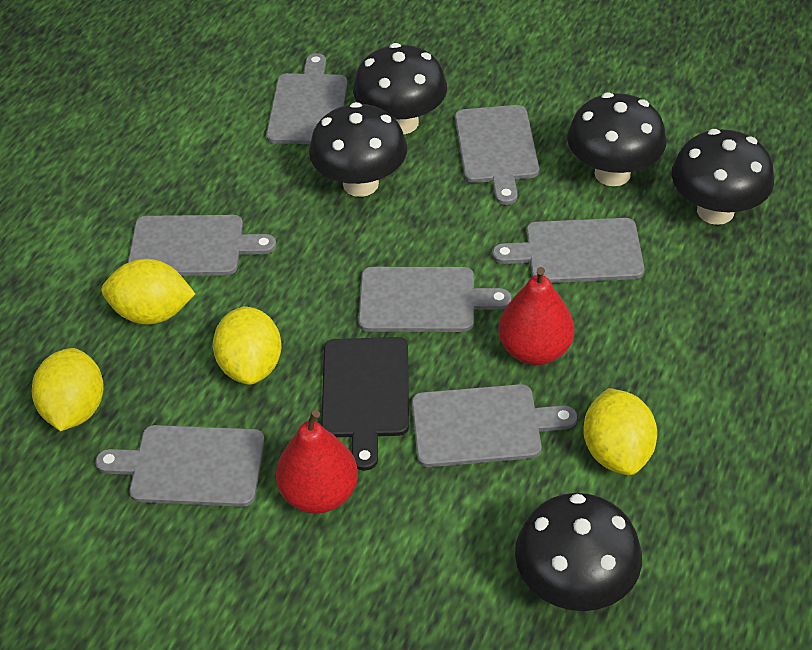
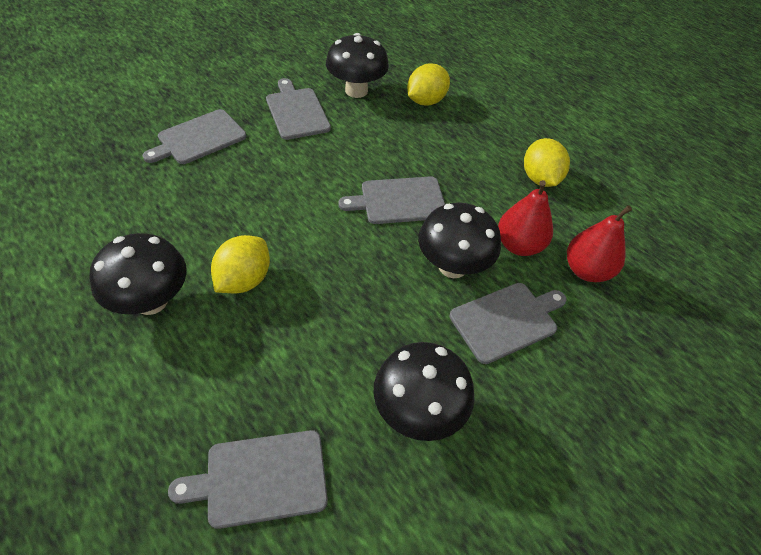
black cutting board: [321,337,409,471] = 1 -> none = 0
black mushroom: [309,102,407,197] [353,43,447,134] [515,493,642,611] [567,93,666,186] [672,129,774,225] = 5 -> [89,233,187,315] [326,33,389,98] [373,342,475,441] [418,203,501,278] = 4
grey cutting board: [95,425,265,507] [128,215,276,276] [266,53,347,144] [358,267,512,332] [412,384,577,467] [455,105,539,205] [492,218,644,283] = 7 -> [142,109,246,164] [168,430,328,529] [266,78,331,140] [339,177,445,224] [450,283,567,364] = 5
yellow lemon: [32,348,104,431] [101,259,195,325] [213,306,281,385] [583,388,657,475] = 4 -> [211,235,270,293] [407,64,450,106] [524,138,570,187] = 3

